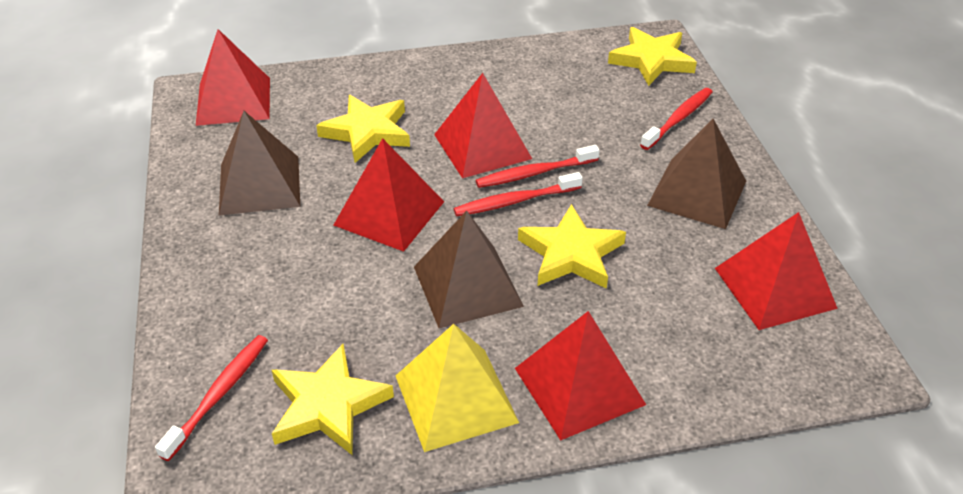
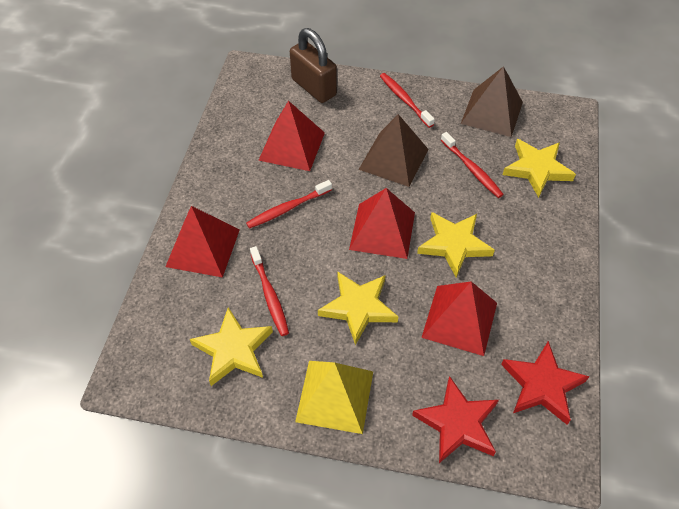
brown padlock: none = 0 -> [290,28,337,103] = 1
brown pyramid: [219,111,300,216] [414,211,524,328] [647,119,746,229] = 3 -> [359,114,428,187] [461,66,523,137] = 2
red pyramid: [196,29,270,126] [333,138,444,252] [434,73,532,178] [515,311,646,441] [715,212,838,330] = 5 -> [165,206,240,278] [258,101,325,171] [349,188,415,259] [421,281,497,356] = 4
red star: none = 0 -> [412,376,499,463] [501,341,590,425] = 2

